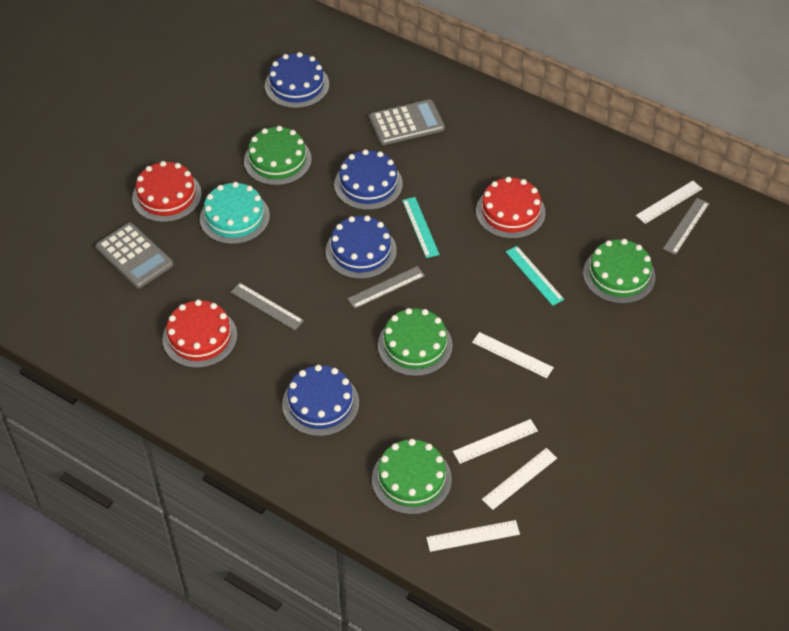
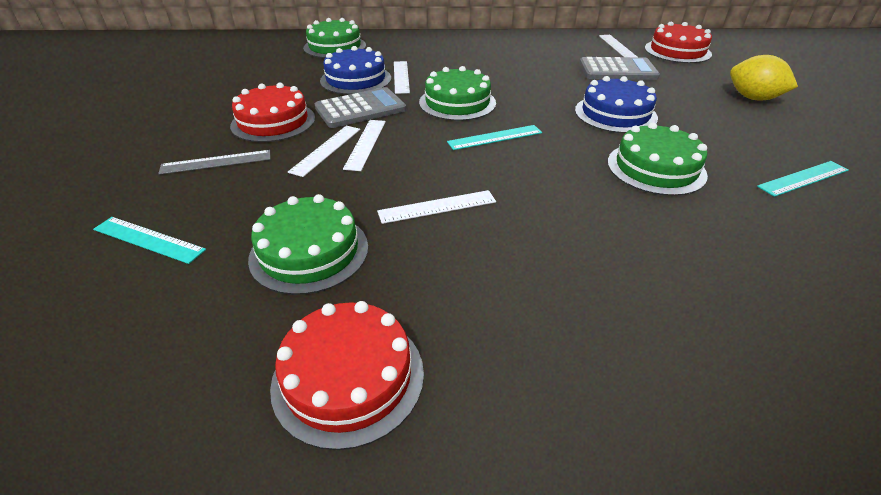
blue cake: [265,52,329,108] [282,365,359,436] [326,215,397,279] [334,149,403,210] = 4 -> [320,46,391,95] [575,76,658,133] = 2
grey ruler: [231,283,304,330] [347,266,425,309] [663,198,709,255] = 3 -> [158,150,270,175] = 1
turquoise cake: [200,182,270,244] = 1 -> none = 0
turquoise ruler: [402,197,440,258] [506,246,564,306] = 2 -> [93,217,206,264] [447,125,542,150] [757,161,849,197] = 3
yellow lemon: none = 0 -> [730,55,798,101] = 1

